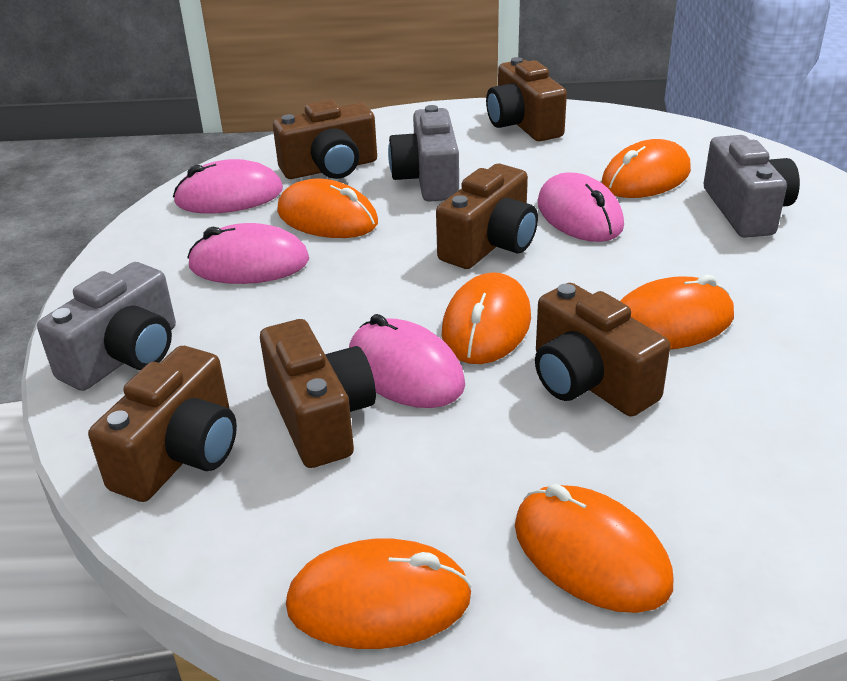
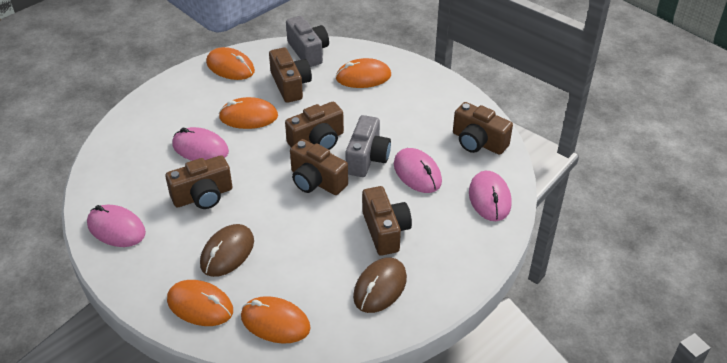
brown mouse: none = 0 -> [200,224,254,277] [353,258,407,313] = 2
grey camera: [37,262,176,391] [388,105,459,202] [704,135,800,238] = 3 -> [286,16,329,67] [345,115,391,177] = 2
orange mouse: [277,179,378,238] [286,538,472,649] [442,272,531,364] [515,484,673,613] [601,139,691,198] [620,275,734,349] = 6 -> [167,280,233,326] [206,47,255,80] [219,97,278,129] [241,296,311,343] [336,58,391,88] = 5

